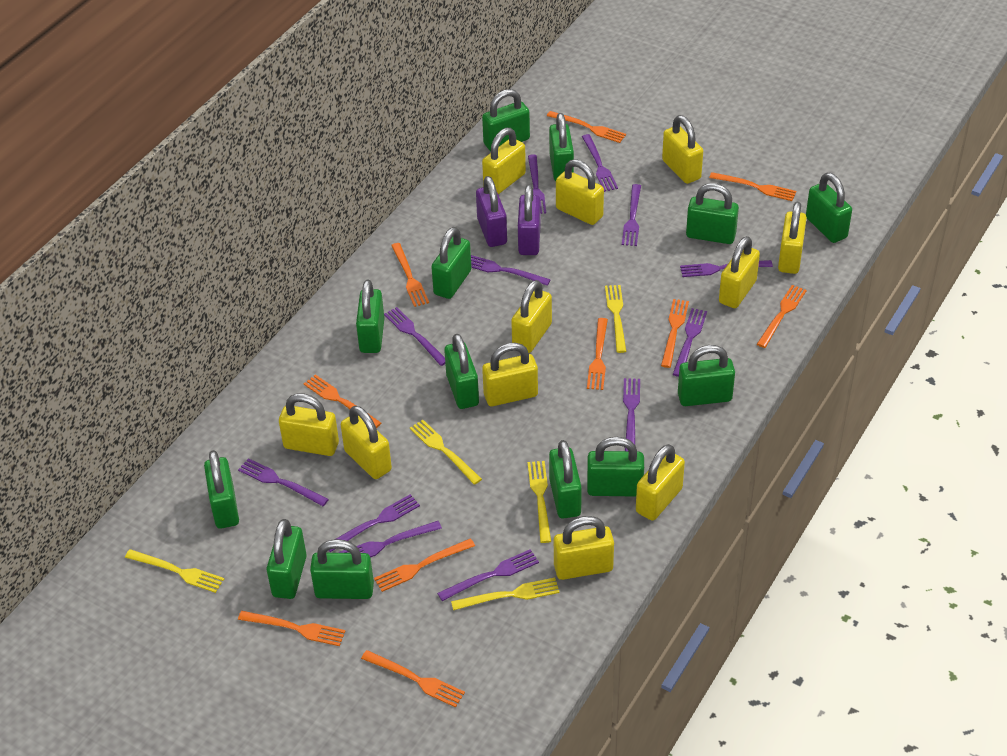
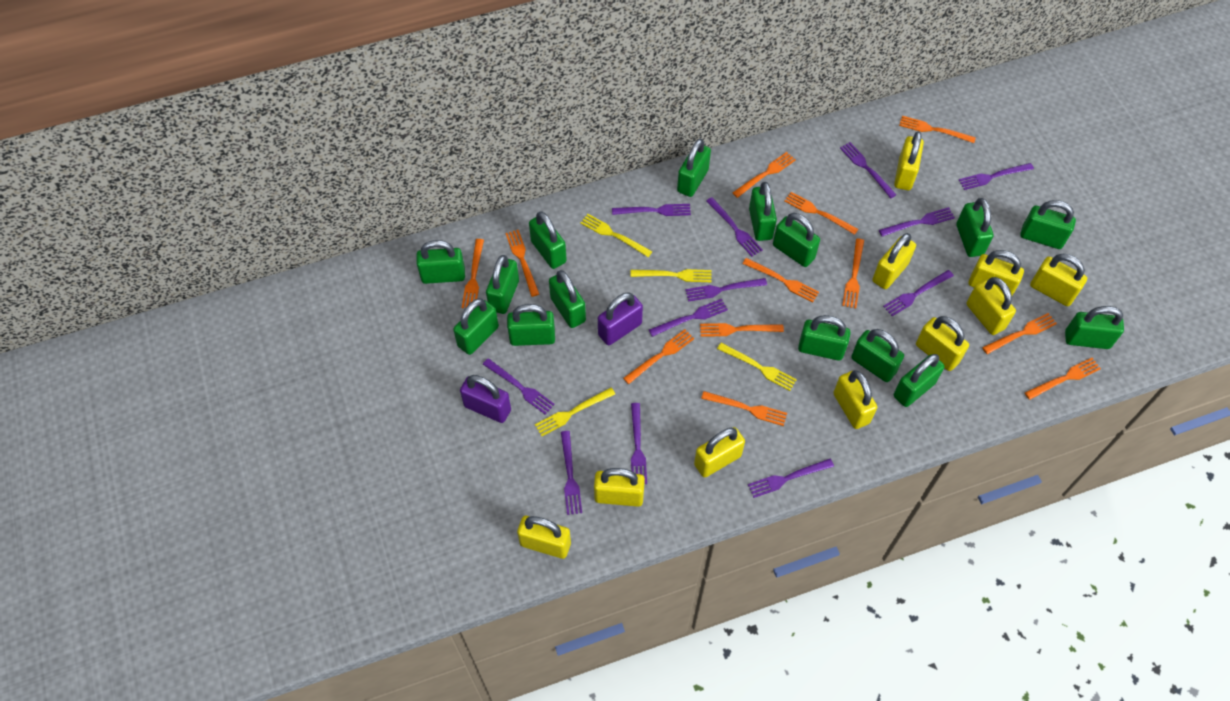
green padlock: [204,450,239,529] [267,519,307,599] [310,539,374,599] [356,280,384,353] [431,227,472,299] [444,334,479,409] [482,89,530,151] [549,113,574,181] [549,440,582,519] [587,437,644,497] [678,345,735,406] [686,183,739,244] [806,173,852,243] = 13 -> [417,240,465,284] [453,298,499,355] [486,255,519,314] [507,304,555,346] [529,211,567,269] [549,270,586,328] [677,139,711,197] [749,182,777,241] [773,213,820,267] [798,315,851,361] [851,329,904,382] [894,354,945,407] [956,198,994,257] [1020,200,1076,249] [1065,306,1124,349] = 15
orange fork: [238,611,346,646] [304,374,381,428] [361,650,465,707] [374,538,475,592] [391,243,429,307] [547,111,626,143] [587,318,608,390] [661,299,689,368] [709,172,796,201] [757,285,807,348] = 10 -> [462,239,484,308] [505,230,539,297] [623,329,694,384] [700,323,784,337] [701,391,787,426] [732,152,796,198] [742,258,819,302] [784,192,858,235] [842,239,864,308] [899,116,976,143] [982,313,1057,354] [1025,358,1101,400] = 12
yellow fork: [125,549,224,593] [410,420,482,485] [451,578,560,610] [527,461,551,543] [605,285,627,353] = 5 -> [535,388,615,436] [580,214,653,257] [630,269,711,282] [717,343,797,391] = 4
yellow padlock: [279,393,339,456] [341,406,392,479] [482,128,526,194] [482,343,538,406] [511,280,552,353] [554,516,614,580] [556,159,604,225] [636,444,685,521] [662,115,703,184] [719,236,760,308] [778,202,807,274] = 11 -> [517,516,571,559] [594,468,645,507] [694,427,745,477] [833,370,877,429] [872,233,916,289] [894,132,924,190] [916,316,969,371] [966,277,1016,335] [969,250,1024,296] [1030,254,1087,306] = 10

